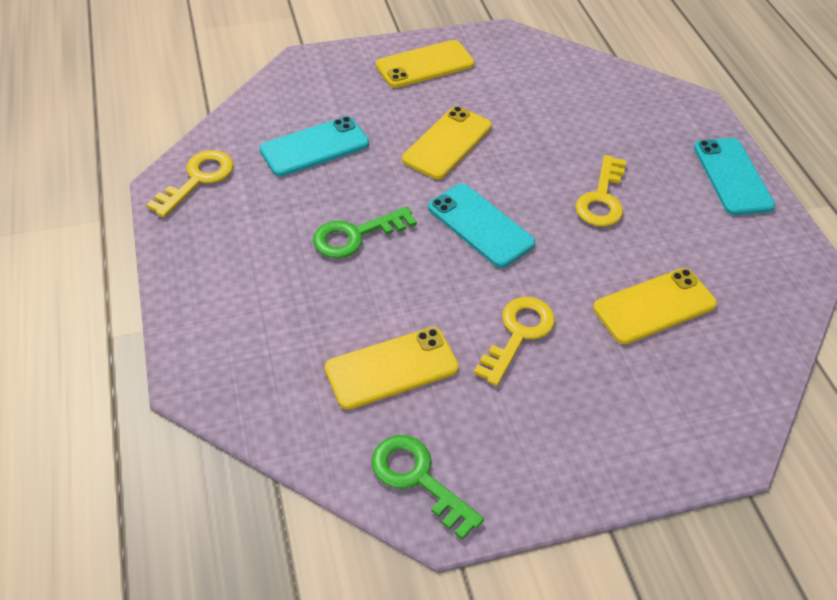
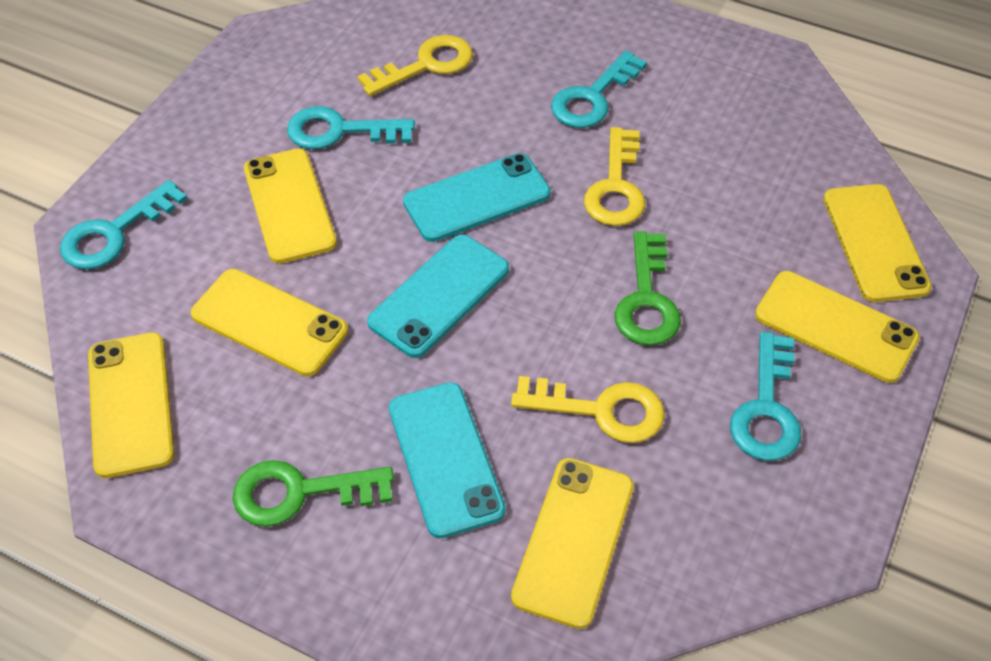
turquoise key: none = 0 -> [60,180,187,269] [287,106,415,149] [551,50,647,128] [730,332,801,461] = 4
yellow phone: [325,327,459,410] [376,40,474,88] [402,106,492,179] [593,268,717,344] = 4 -> [88,332,174,478] [191,269,348,376] [244,149,337,264] [511,458,634,629] [755,271,920,383] [823,184,932,302] = 6

